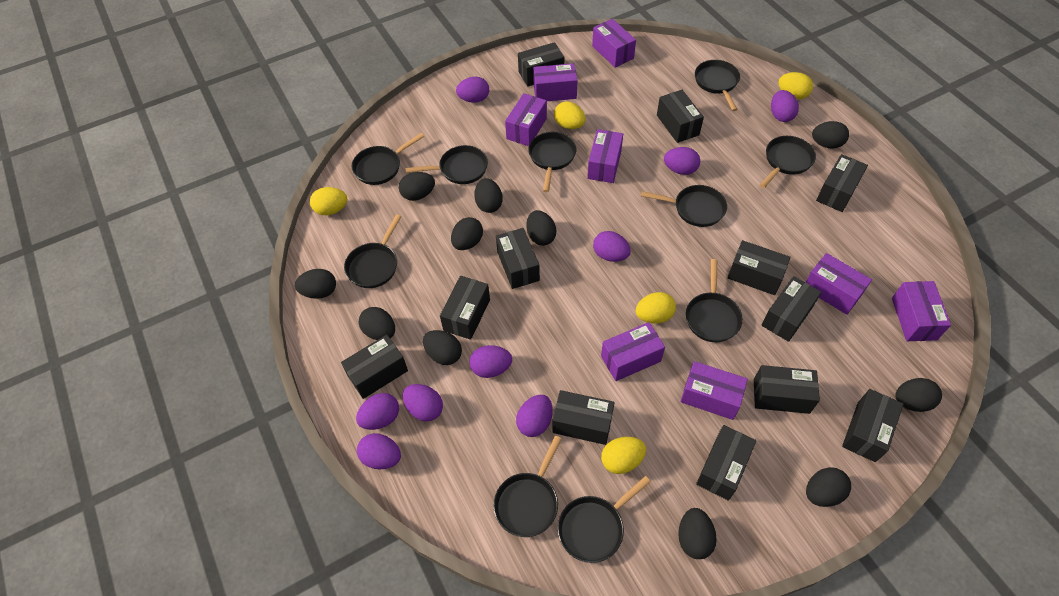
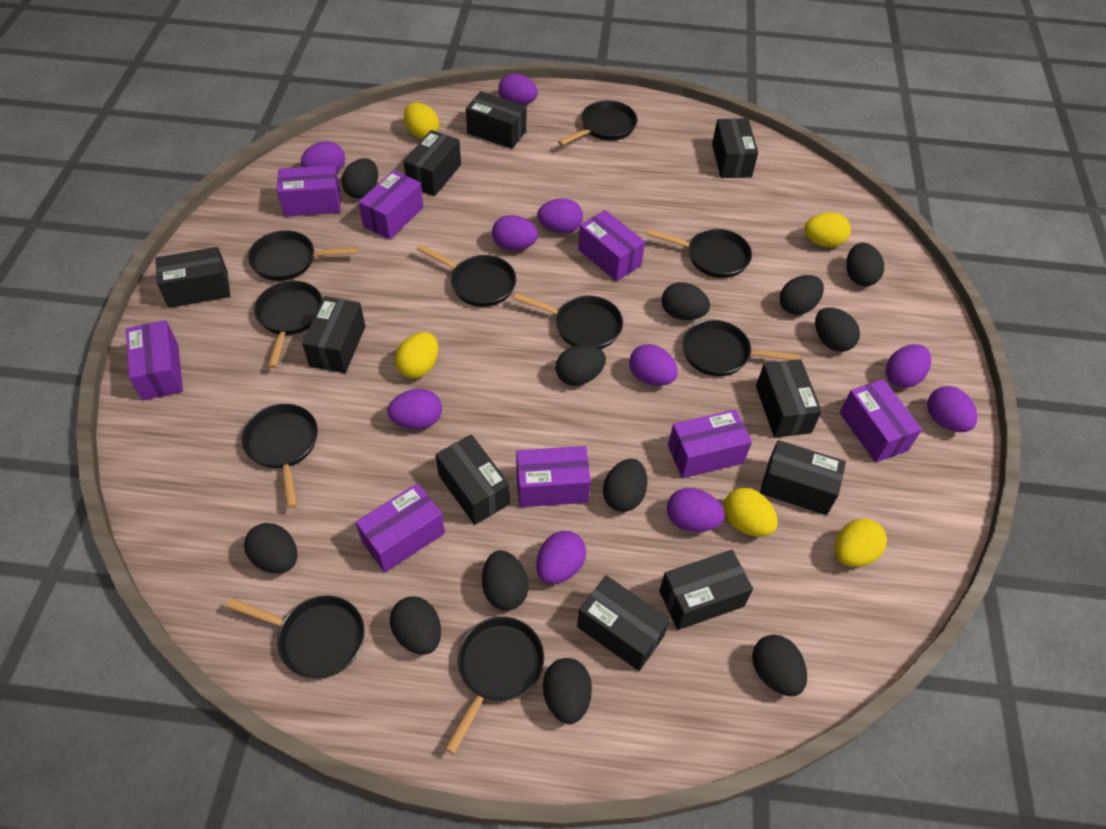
black box: [341,335,408,399] [440,276,490,340] [496,228,540,289] [518,42,564,87] [552,390,615,445] [657,90,704,143] [696,425,756,501] [727,240,791,295] [754,365,820,414] [761,276,821,342] [816,154,868,212] [842,389,903,462] = 12 -> [156,247,230,308] [302,296,365,373] [403,130,461,196] [435,434,510,525] [466,91,526,149] [577,575,670,671] [659,550,753,630] [712,118,758,178] [756,359,822,438] [760,440,846,515] = 10
black egg: [295,269,336,299] [359,307,395,340] [399,172,435,201] [423,330,462,365] [451,217,483,250] [474,178,503,213] [527,210,557,246] [678,508,717,559] [806,467,851,507] [812,121,849,149] [895,378,942,412] = 11 -> [244,523,297,573] [342,158,378,198] [390,596,441,655] [482,550,528,611] [543,658,592,724] [556,345,606,386] [603,459,647,512] [662,282,710,320] [752,635,807,696] [780,275,824,315] [815,307,860,352] [846,243,884,286] = 12
purple egg: [356,393,399,430] [357,433,401,469] [403,384,443,422] [456,77,489,103] [470,345,512,378] [516,395,553,437] [593,231,631,262] [664,147,700,175] [771,90,799,122] = 9 -> [301,141,345,172] [387,389,442,429] [492,215,538,251] [498,73,538,105] [536,531,586,584] [537,198,583,234] [629,344,678,386] [667,488,725,532] [886,344,931,388] [927,386,977,432] = 10

